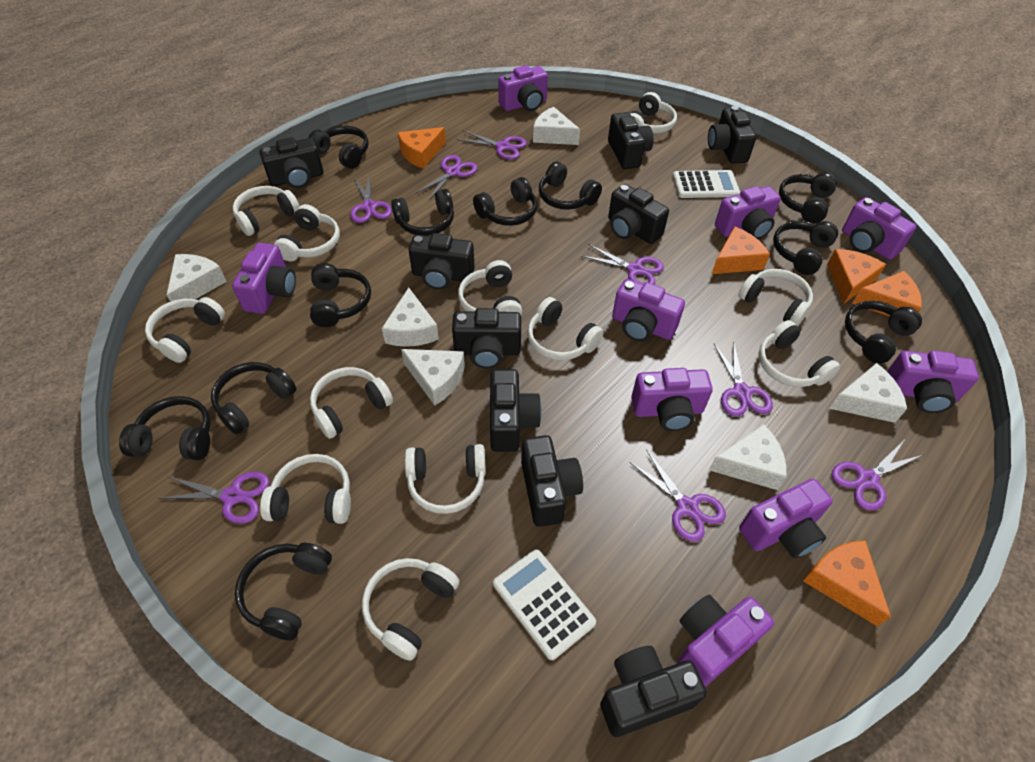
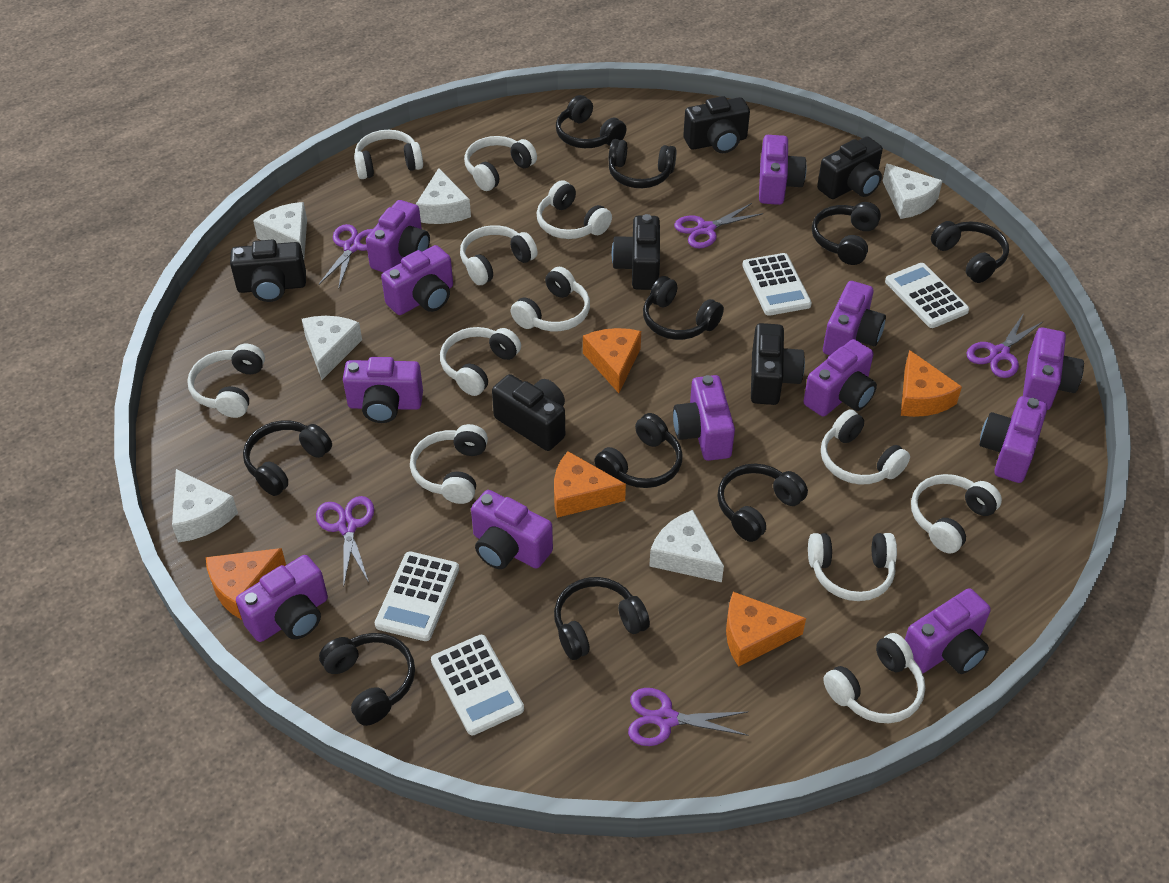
black camera: [259,137,323,188] [409,233,475,290] [452,308,521,368] [490,369,542,452] [521,435,583,527] [600,646,707,737] [608,112,653,169] [608,184,669,244] [708,106,756,164] = 9 -> [230,239,306,302] [492,374,565,451] [612,214,660,290] [683,96,750,153] [751,323,805,405] [817,136,883,199] = 6
black headphones: [119,396,211,460] [211,362,296,435] [235,543,332,640] [308,126,369,169] [310,263,371,327] [391,189,454,236] [473,177,537,226] [539,162,602,210] [773,221,838,275] [779,172,837,223] [845,301,922,364] = 11 -> [243,420,332,496] [319,633,415,726] [554,577,650,660] [556,95,627,148] [594,413,683,488] [608,139,677,188] [643,276,724,340] [718,464,808,542] [812,202,881,265] [931,221,1009,283] = 10
purple camera: [232,243,296,314] [498,65,548,111] [612,279,685,341] [631,368,713,431] [678,595,774,687] [715,186,781,239] [739,479,833,559] [842,197,916,260] [887,350,979,413] = 9 -> [236,555,328,642] [343,357,423,423] [366,200,430,272] [381,245,453,315] [471,490,553,569] [673,375,735,461] [759,135,807,205] [803,339,877,417] [823,281,886,355] [905,588,991,674] [979,396,1048,483] [1023,327,1084,410] = 12
purple scissors: [158,471,270,524] [350,175,392,223] [415,155,478,200] [457,130,527,160] [581,244,664,285] [630,451,726,542] [714,341,773,416] [832,441,923,511] = 8 -> [316,496,374,584] [319,224,373,290] [628,688,748,746] [674,203,763,248] [966,313,1043,378] = 5
white calculator: [493,549,596,660] [673,170,740,198] = 2 -> [375,551,459,641] [431,635,524,735] [742,253,812,316] [885,263,969,328] = 4

